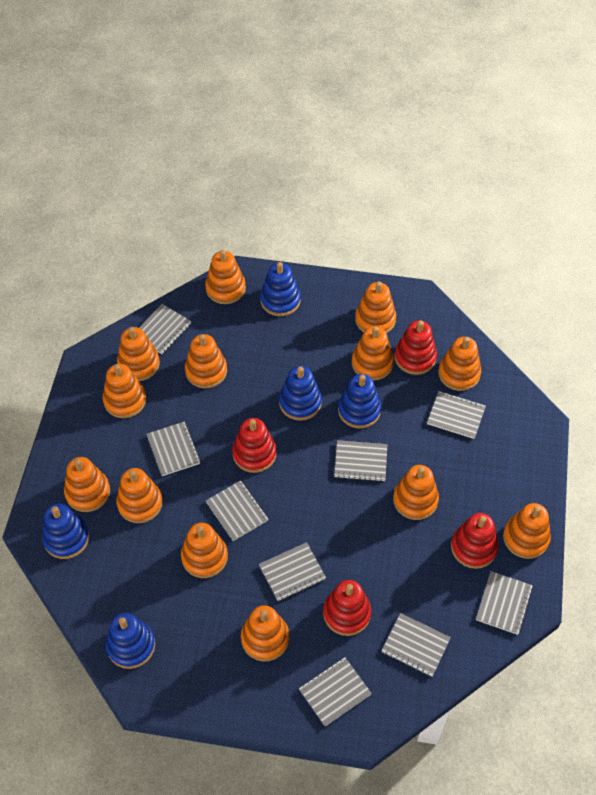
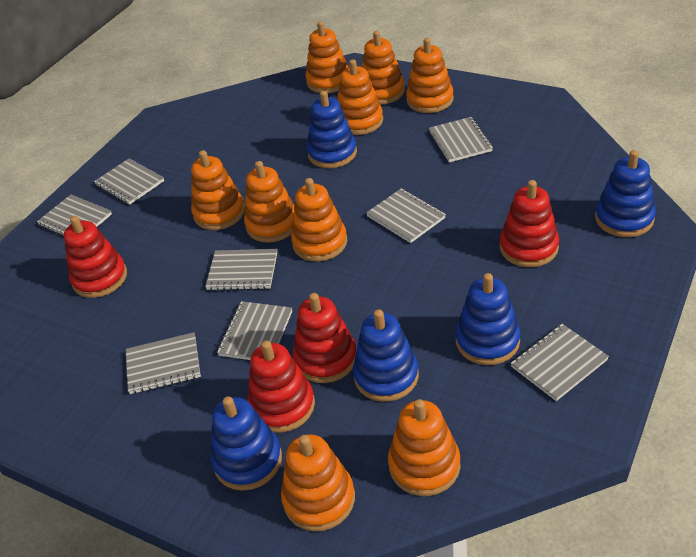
grey notebook: [139,304,191,354] [147,422,200,476] [206,480,268,541] [259,542,326,601] [299,657,372,726] [334,440,387,482] [382,613,451,676] [427,391,486,439] [476,571,533,635] = 9 -> [37,195,112,236] [94,158,164,205] [126,332,201,394] [205,249,277,291] [217,301,292,360] [366,189,446,243] [429,117,493,162] [510,324,609,401] = 8
orange stacking toy: [64,457,110,512] [103,364,146,418] [116,468,163,523] [117,327,160,381] [181,523,228,578] [185,334,227,388] [205,250,246,304] [241,605,289,661] [352,326,394,381] [355,282,396,334] [393,465,439,520] [438,337,481,391] [503,503,551,559] = 13 -> [191,150,245,230] [244,161,294,243] [281,434,355,531] [291,178,347,262] [305,21,348,93] [337,59,383,135] [361,31,405,105] [388,399,461,496] [406,38,454,113] = 9

